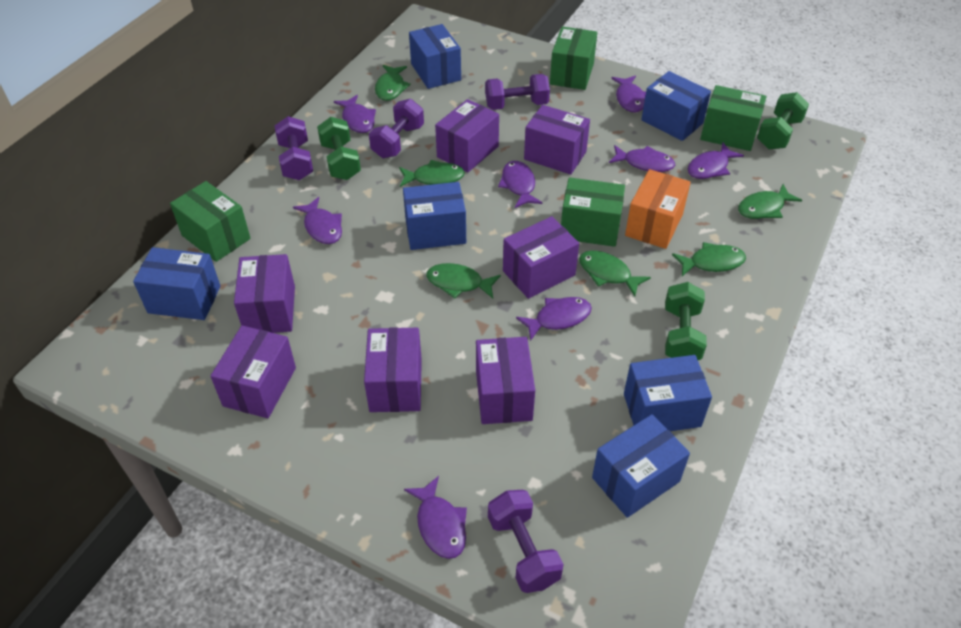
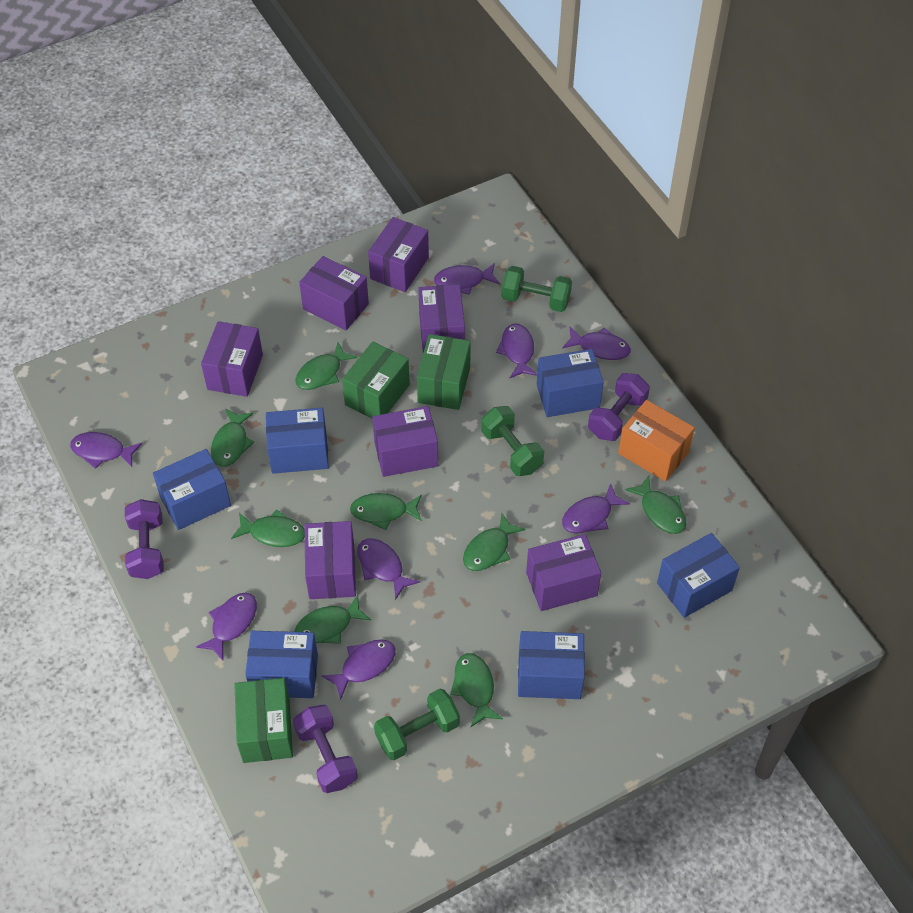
green box: [170,181,251,262] [550,26,597,90] [561,178,625,247] [700,85,766,151] = 4 -> [234,678,293,763] [342,342,410,419] [417,334,471,410] = 3
green fish: [375,65,411,101] [399,160,465,187] [426,263,501,299] [579,250,651,296] [672,242,746,276] [738,184,802,219] = 6 -> [211,409,254,467] [231,509,305,547] [294,595,371,644] [295,342,357,390] [350,493,422,530] [450,653,503,727] [463,512,526,571] [625,476,687,534] = 8
purple dumbbell: [275,116,313,180] [369,99,424,158] [485,74,550,110] [488,490,564,593] = 4 -> [125,499,164,579] [293,705,358,793] [588,373,650,441] = 3

